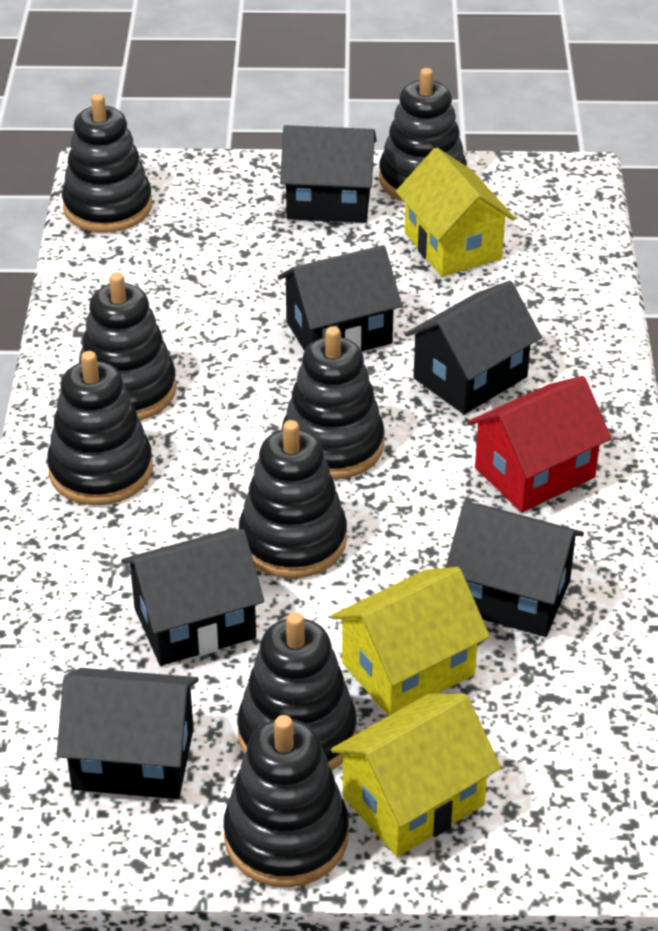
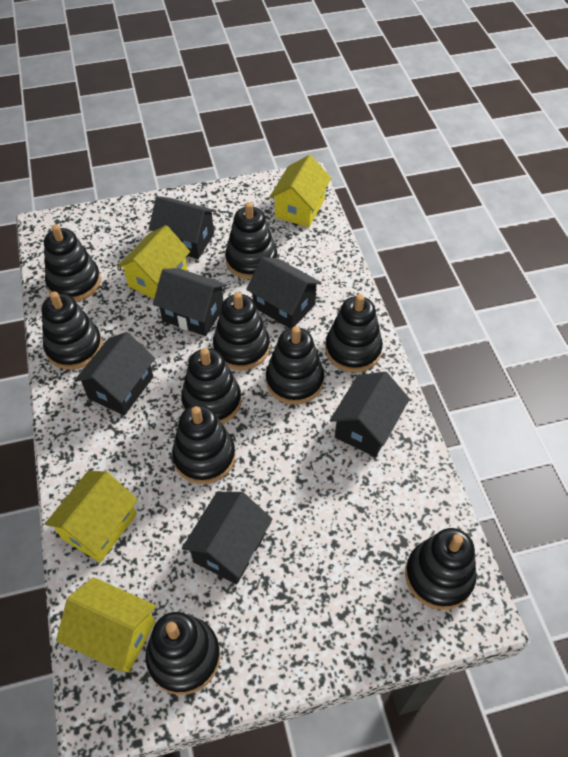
black stacking toy: [47,351,153,505] [62,94,152,233] [79,272,177,420] [223,715,349,888] [237,612,357,770] [239,420,347,579] [281,326,385,480] [379,68,467,202] = 8 -> [41,291,102,370] [44,224,101,301] [145,612,220,695] [172,405,236,484] [181,348,241,424] [213,292,270,370] [225,202,277,279] [266,326,324,405] [325,294,383,372] [405,528,477,610] = 10
red house: [467,376,612,512] = 1 -> none = 0
yellow house: [331,567,490,716] [331,694,501,857] [396,147,515,277] = 3 -> [45,471,138,562] [56,577,156,673] [117,225,190,299] [269,155,331,227] = 4

